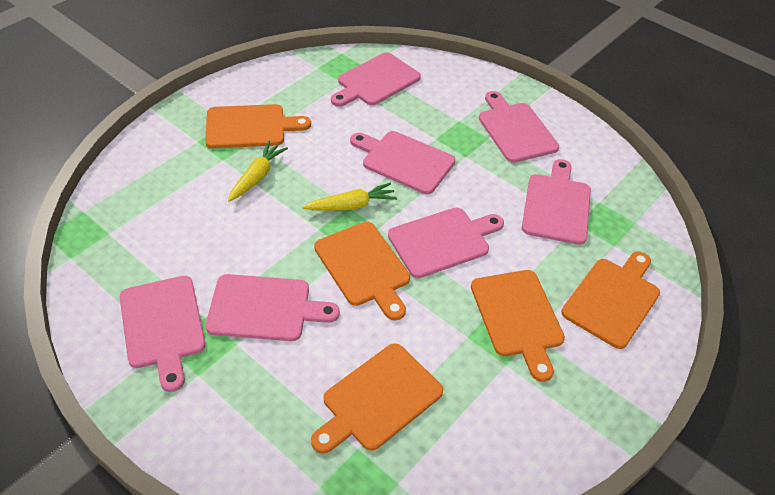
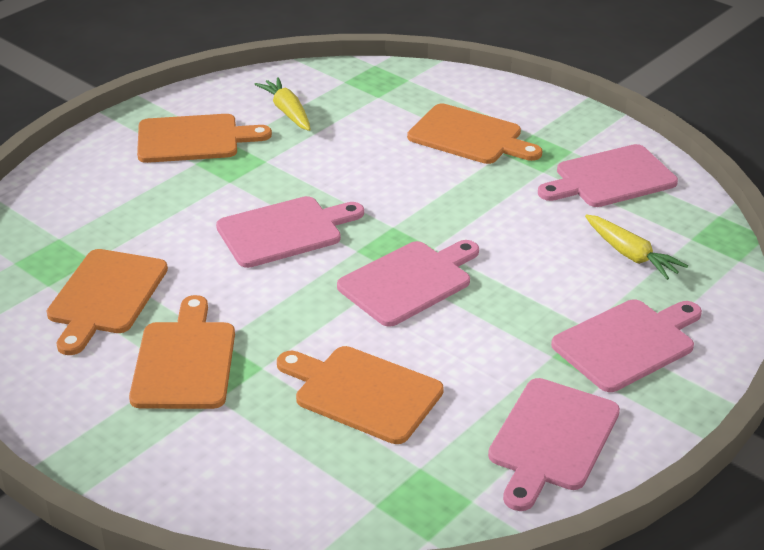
pink cutting board: [120,276,206,392] [205,274,340,341] [331,52,421,107] [350,131,455,194] [388,207,504,278] [479,91,559,163] [522,159,591,245] = 7 -> [216,196,364,268] [337,240,479,327] [488,378,620,511] [538,144,678,207] [551,299,702,392] = 5

